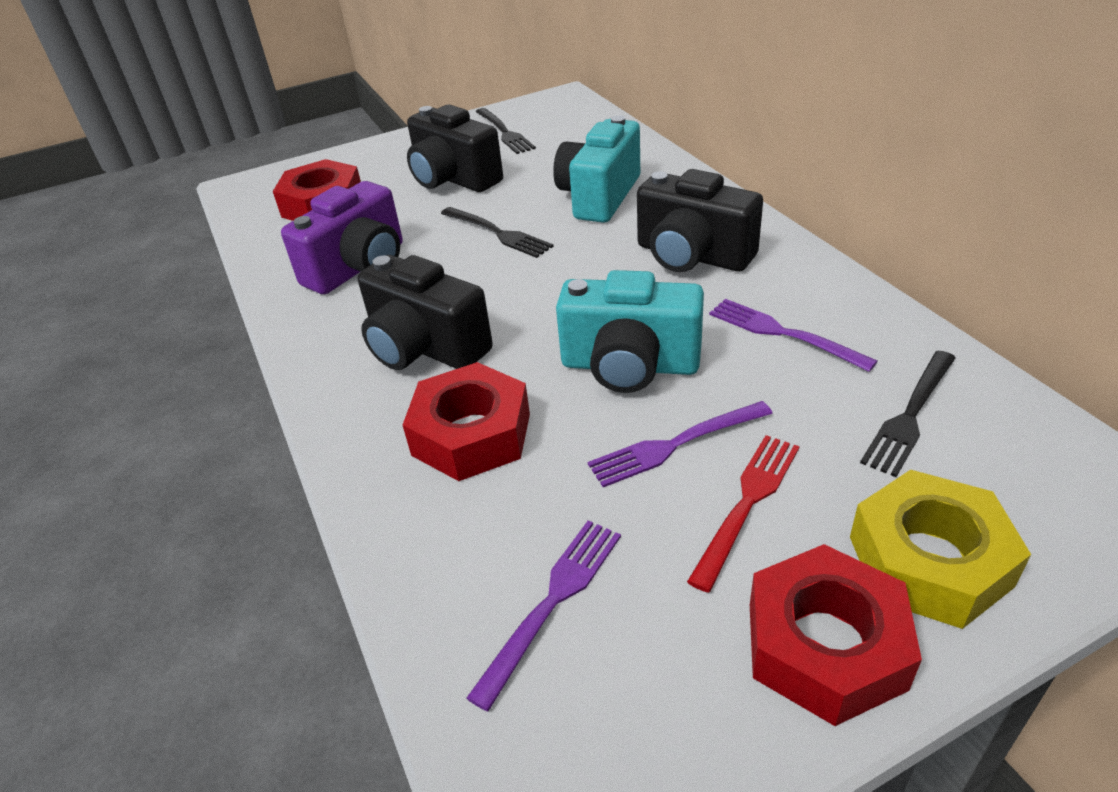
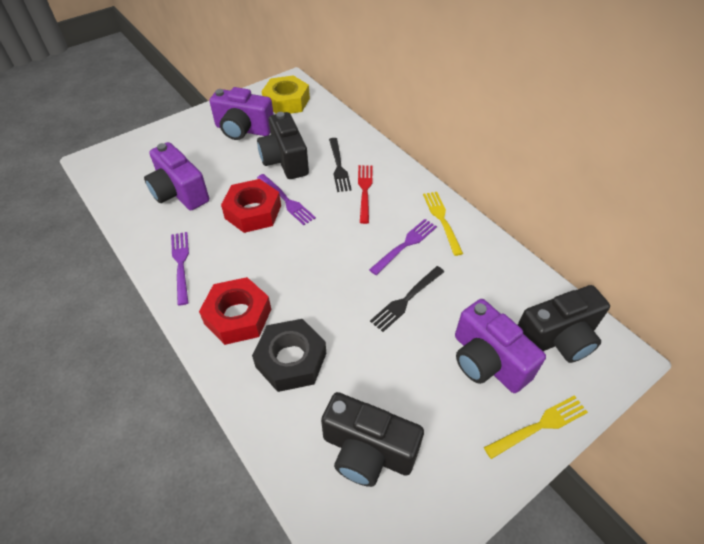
black fork: [441,207,554,258] [476,108,536,154] [860,351,956,477] = 3 -> [329,138,352,192] [370,266,444,332] = 2
black nut: none = 0 -> [252,319,326,392] = 1
purple camera: [281,181,403,294] = 1 -> [144,142,209,210] [210,87,274,140] [455,299,546,393] = 3
red nut: [273,159,361,221] [403,362,530,481] [750,544,922,726] = 3 -> [199,277,271,345] [221,179,281,233] = 2
turquoise camera: [553,115,640,223] [556,270,704,393] = 2 -> none = 0
yellow fork: none = 0 -> [423,192,463,256] [484,395,588,459] = 2

